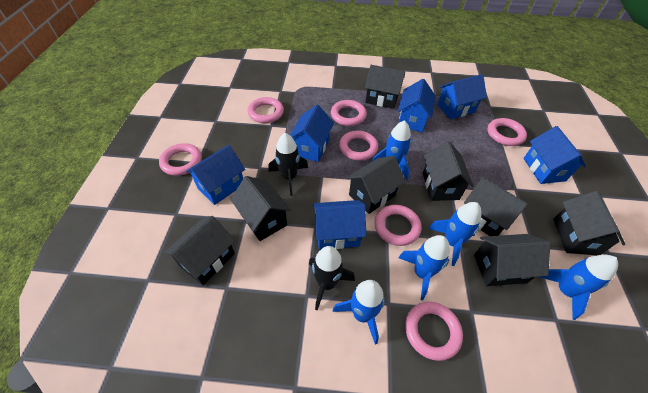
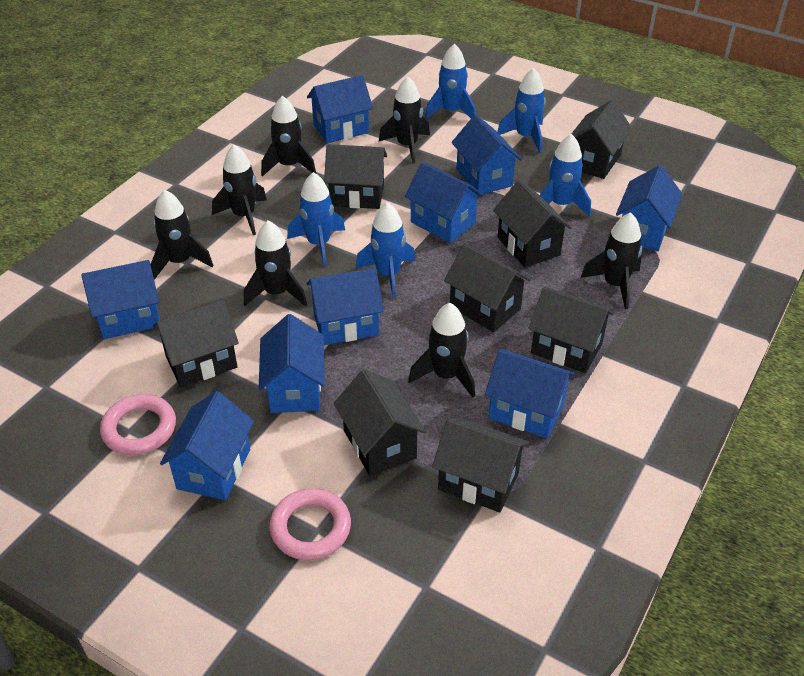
black rocket: [268,133,308,196] [309,246,355,311] = 2 -> [151,190,213,280] [212,145,267,235] [244,221,307,307] [261,96,316,177] [379,76,430,163] [408,303,475,398] [580,212,642,309] = 7
blue house: [186,145,245,205] [290,105,334,162] [313,200,366,250] [398,79,436,132] [437,74,487,119] [523,126,586,184] = 6 -> [81,260,160,339] [160,391,254,500] [259,314,325,413] [307,75,373,143] [307,268,384,345] [405,162,483,243] [451,115,522,195] [485,349,575,439] [616,165,682,251] = 9
pink ring: [159,143,202,176] [247,97,284,123] [331,100,367,126] [339,130,378,161] [375,205,421,246] [405,302,463,361] [487,118,527,146] = 7 -> [100,394,176,455] [269,488,351,560] = 2

